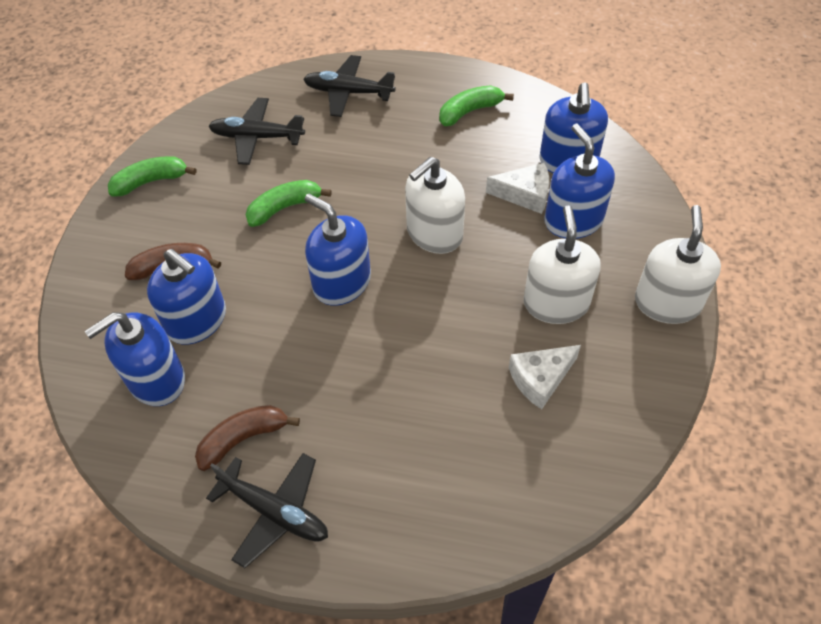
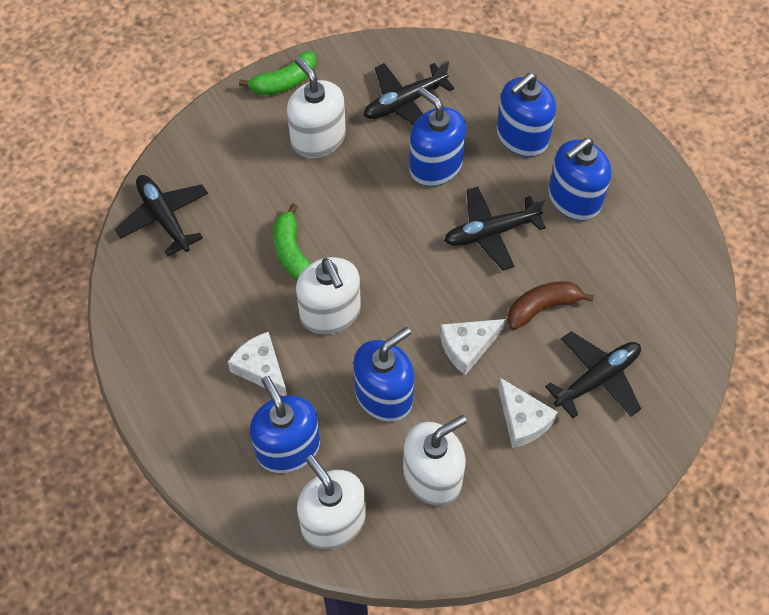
black plane: [206,453,328,568] [209,98,305,165] [303,55,396,117] = 3 -> [115,175,208,256] [364,61,454,125] [444,186,546,270] [545,331,641,418] = 4
brown banana: [125,243,221,280] [195,405,300,471] = 2 -> [507,281,594,330] = 1
green banana: [108,156,196,197] [246,180,332,227] [439,86,514,126] = 3 -> [239,51,316,95] [273,204,312,281] = 2
white cheese: [486,163,549,214] [509,345,581,409] = 2 -> [228,332,287,396] [440,319,505,375] [498,378,558,448] = 3
white soap dispenser: [405,157,465,254] [524,206,600,324] [635,205,721,324] = 3 -> [287,57,346,158] [296,257,361,334] [297,455,366,550] [403,415,467,506] = 4

